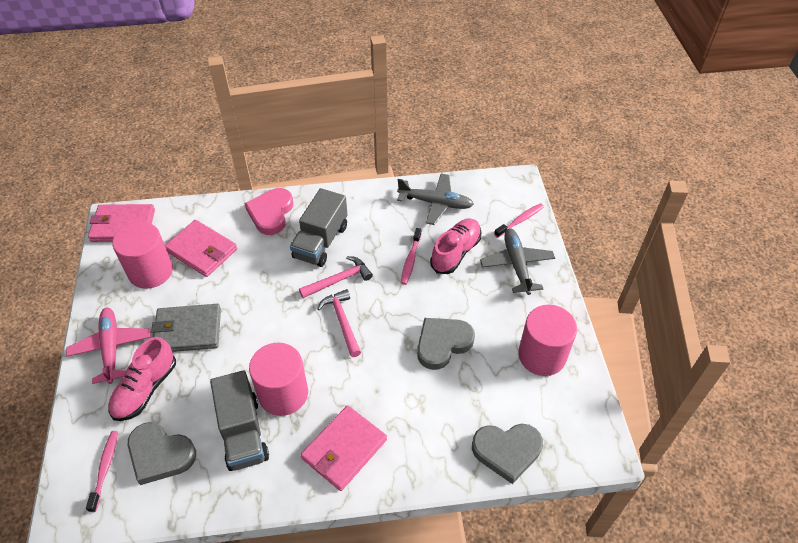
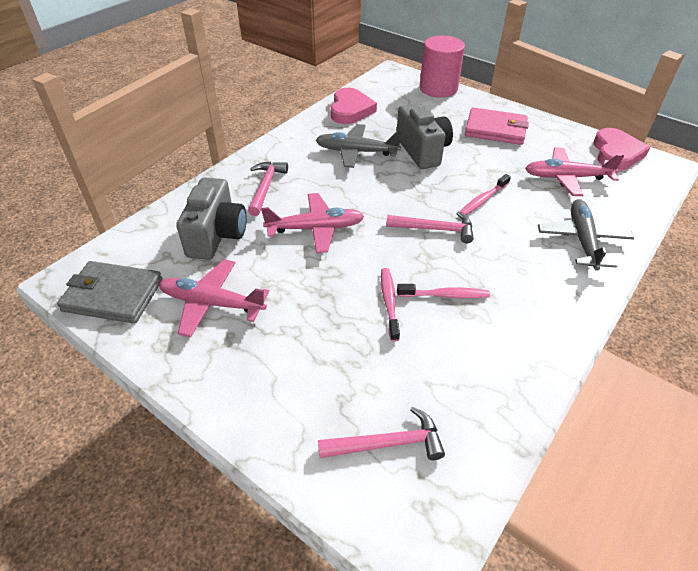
grey camera: none = 0 -> [176,177,247,260] [397,103,453,169] = 2
grey heart: [128,422,196,485] [417,318,475,370] [472,424,543,484] = 3 -> none = 0
grey truck: [210,370,269,471] [290,188,347,267] = 2 -> none = 0
pink cylinder: [112,222,173,289] [249,343,308,416] [518,305,577,376] = 3 -> [420,36,465,98] = 1
pink hammer: [299,256,373,298] [317,289,361,357] = 2 -> [248,162,288,216] [318,407,445,460] [386,211,474,243] = 3
pink heart: [244,188,293,235] = 1 -> [331,88,377,124] [593,128,650,170] = 2
pink plane: [66,308,151,384] = 1 -> [159,259,269,337] [261,193,364,253] [525,147,624,196] = 3
pink shoe: [108,337,176,421] [430,218,481,274] = 2 -> none = 0
pink wallet: [88,204,155,242] [165,220,237,277] [301,405,387,491] = 3 -> [465,107,529,145] = 1

